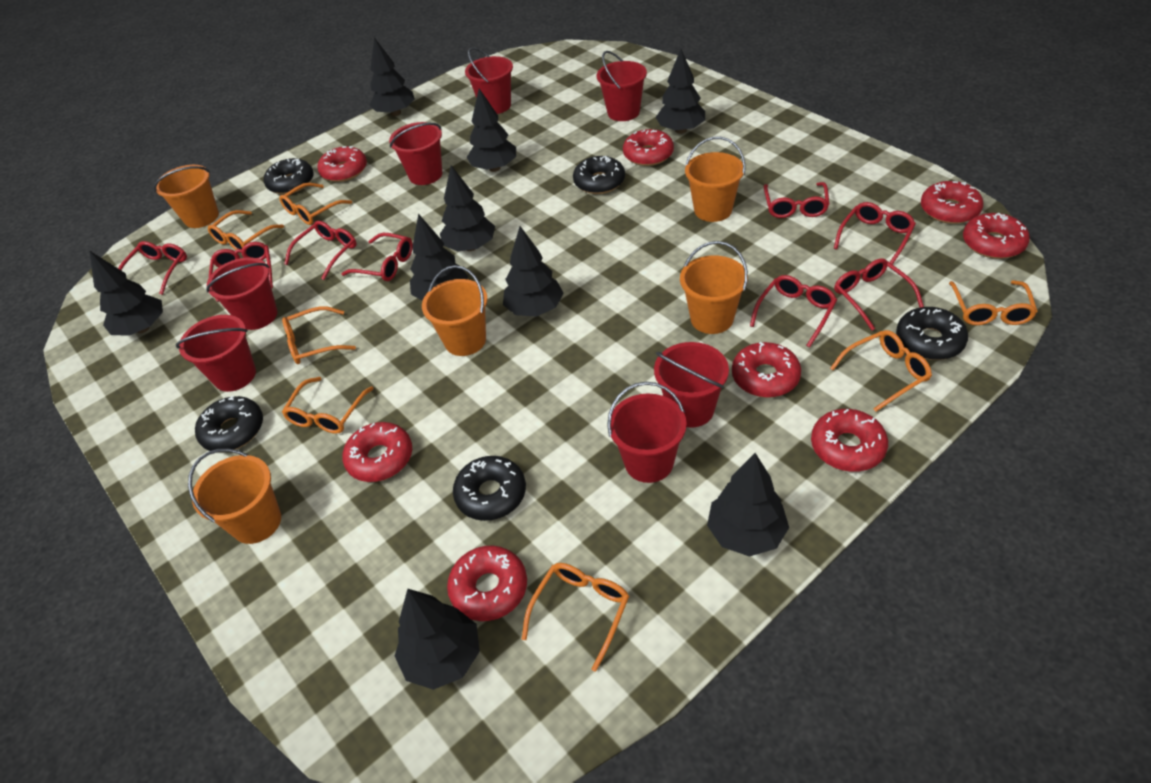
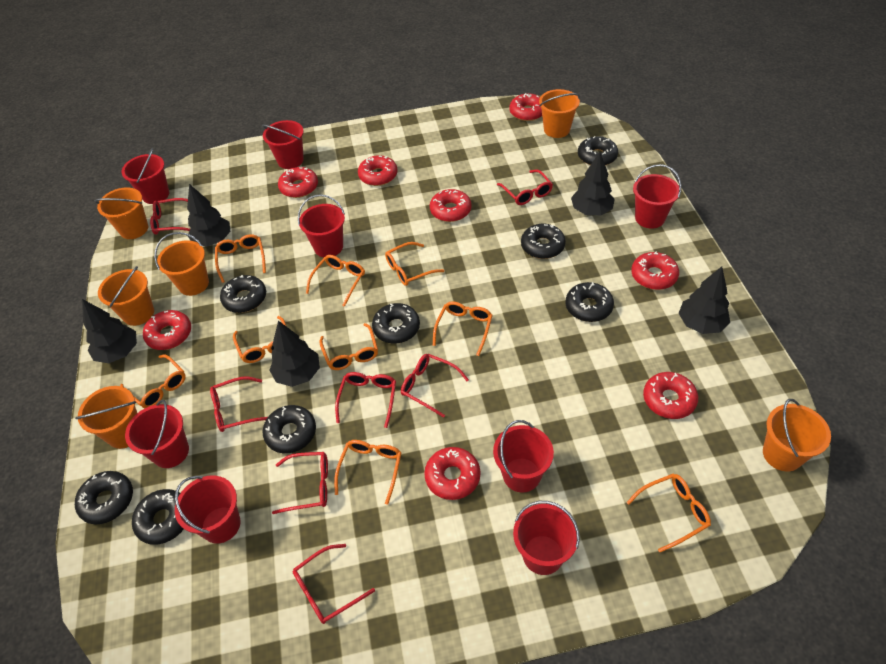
black donut: [195,396,263,451] [264,158,314,194] [453,456,526,521] [573,156,625,194] [896,307,968,360] = 5 -> [75,471,133,525] [132,489,184,545] [220,275,266,313] [263,405,316,453] [372,303,420,344] [521,224,566,259] [565,282,614,322] [578,136,618,166] = 8
black tree: [89,250,163,336] [369,37,415,116] [395,589,480,690] [410,214,468,301] [440,165,495,252] [467,88,516,172] [503,226,564,317] [655,49,705,134] [707,453,789,557] = 9 -> [82,299,137,363] [187,184,231,246] [269,321,320,387] [571,152,615,215] [679,266,730,334] = 5
orange bucket: [154,165,219,228] [188,448,281,544] [422,265,487,356] [680,241,748,334] [685,137,746,222] = 5 -> [75,386,137,449] [95,187,148,239] [98,266,154,326] [154,232,209,296] [539,89,580,138] [763,399,831,471] = 6
orange glasses: [208,210,284,250] [279,183,352,225] [282,306,356,364] [282,377,374,434] [522,563,629,672] [830,330,932,412] [949,280,1038,325] = 7 -> [120,355,186,408] [215,234,266,283] [233,316,287,363] [306,255,365,307] [319,323,378,370] [334,440,402,505] [385,242,444,286] [433,301,493,356] [627,473,711,552] = 9
red bucket: [176,315,256,392] [206,257,278,330] [389,122,442,185] [465,47,513,114] [597,51,647,121] [607,382,687,483] [654,342,729,428] = 7 -> [122,148,169,204] [125,400,189,468] [175,476,240,544] [262,120,304,169] [298,194,345,257] [493,420,554,493] [513,501,580,575] [633,164,681,229] = 8
red glasses: [118,241,187,295] [209,242,273,302] [284,221,356,280] [341,233,413,281] [750,275,837,348] [764,182,829,218] [834,202,916,265] [834,258,924,330] = 8 -> [150,198,190,235] [210,377,268,432] [272,452,328,514] [293,544,375,624] [335,372,396,428] [401,354,469,418] [497,169,553,205] = 7

